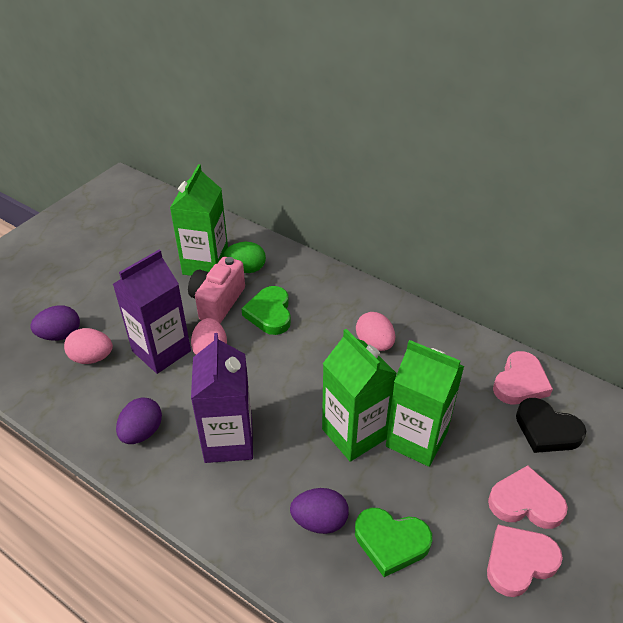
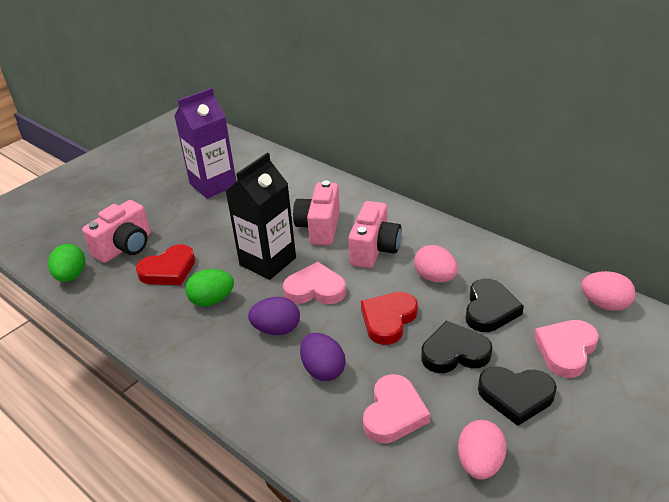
black carton: none = 0 -> [226,153,296,280] = 1
black heart: [516,398,586,453] = 1 -> [421,320,492,373] [466,278,524,332] [478,366,557,426] = 3
green carton: [170,164,228,276] [322,329,397,462] [386,340,464,467] = 3 -> none = 0
green egg: [223,242,266,273] = 1 -> [48,244,85,282] [185,269,234,306] = 2
green heart: [241,286,291,335] [355,508,432,577] = 2 -> none = 0
pink camera: [188,257,245,323] = 1 -> [82,200,151,263] [293,181,340,245] [348,201,402,268] = 3
purple carton: [113,250,191,374] [191,333,253,463] = 2 -> [174,88,236,199] = 1
purple egg: [31,305,80,341] [116,398,162,444] [290,488,349,534] = 3 -> [248,297,300,335] [300,333,346,381] = 2
red heart: none = 0 -> [136,244,195,285] [361,292,418,345] = 2

